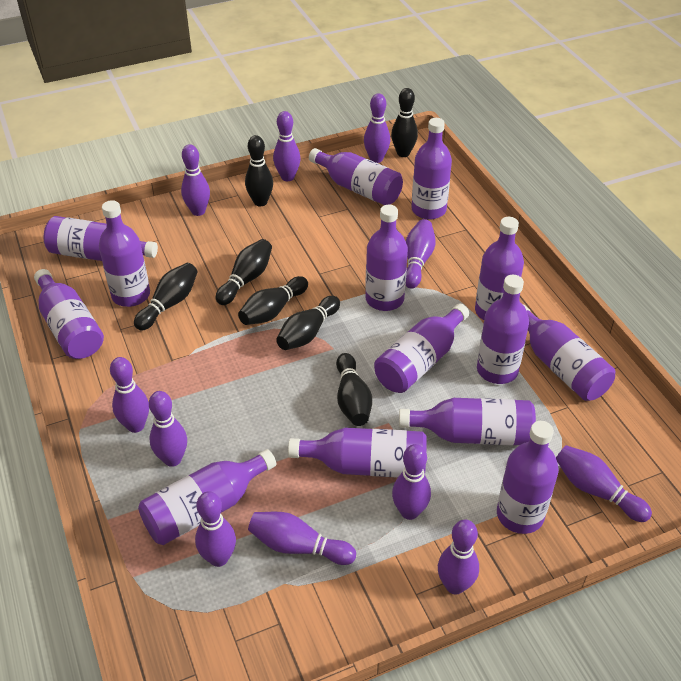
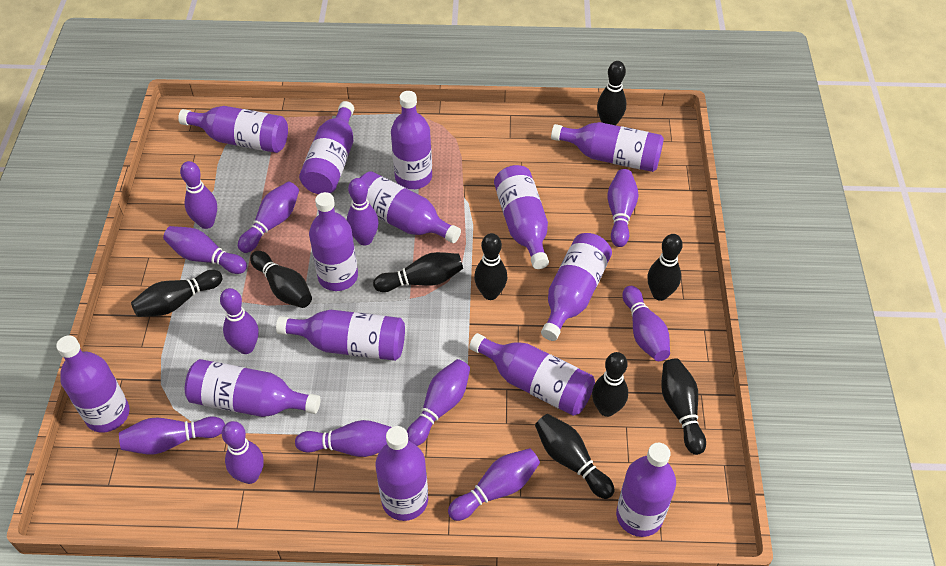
black bowling pin: [134,263,198,331] [216,239,272,305] [238,276,308,325] [245,135,273,206] [276,296,340,350] [336,353,372,426] [391,88,418,157] = 7 -> [131,270,222,317] [250,251,312,308] [373,252,463,292] [474,233,507,300] [535,414,615,499] [592,352,628,417] [597,61,627,125] [647,234,683,301] [661,358,706,455] = 9
purple bowling pin: [110,357,149,433] [149,391,187,467] [181,144,210,216] [195,491,236,567] [248,512,356,565] [273,111,301,181] [364,93,390,163] [392,444,431,520] [406,219,435,289] [438,519,479,594] [556,445,652,522] = 11 -> [119,417,225,454] [163,226,247,274] [180,161,217,229] [220,288,259,354] [222,421,264,484] [238,182,299,253] [295,420,392,457] [347,178,379,246] [407,359,470,446] [448,448,540,521] [607,169,639,247] [622,286,670,361] = 12

